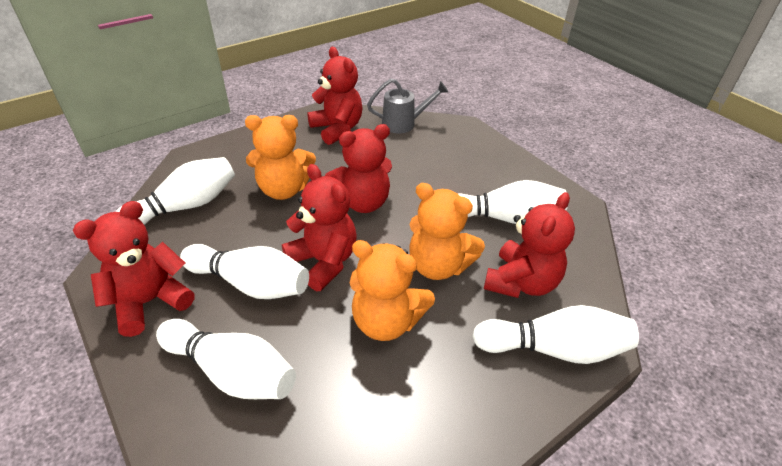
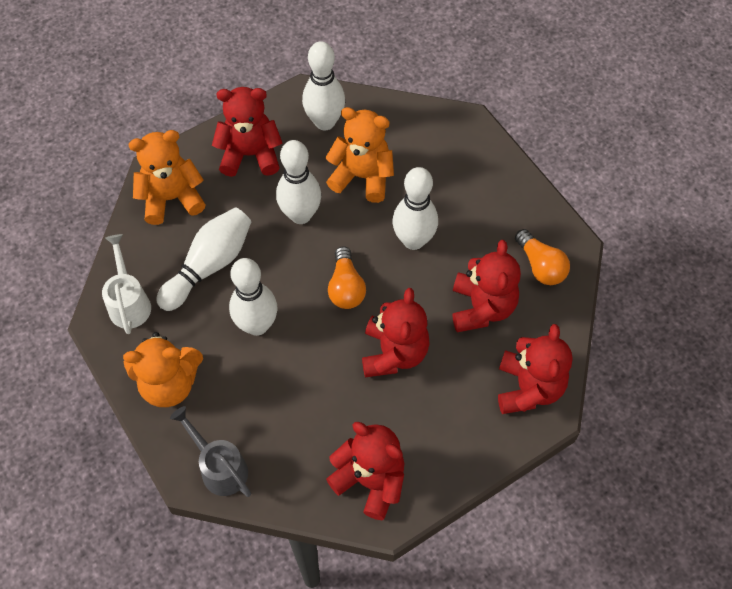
orange light bulb: none = 0 -> [328,246,366,309] [515,229,570,285] = 2
white watering can: none = 0 -> [102,234,151,334] = 1

